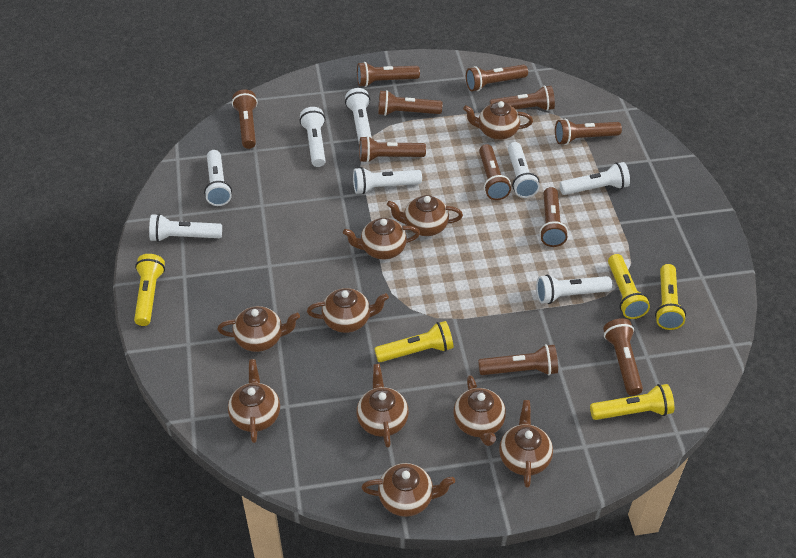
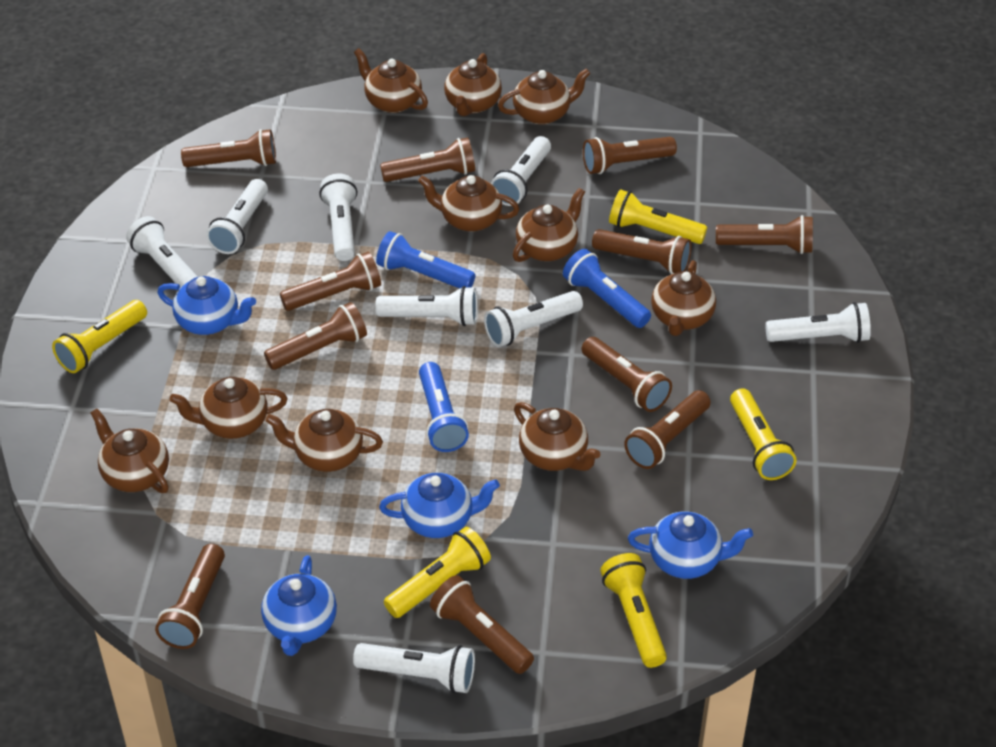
blue flashlight: none = 0 -> [376,231,475,289] [419,362,469,452] [563,249,651,328] = 3
blue teapot: none = 0 -> [157,276,256,335] [261,555,337,656] [379,473,500,538] [628,511,753,579] = 4

